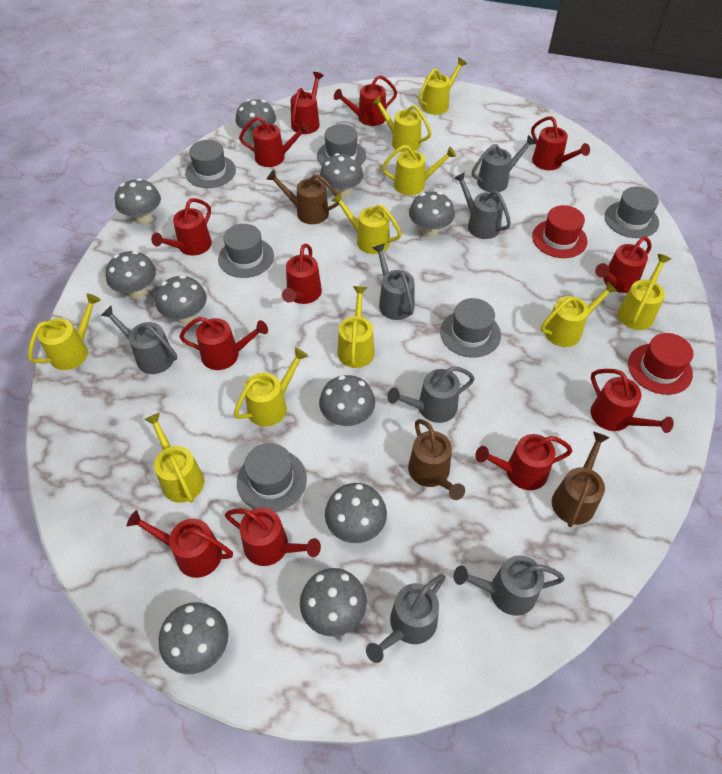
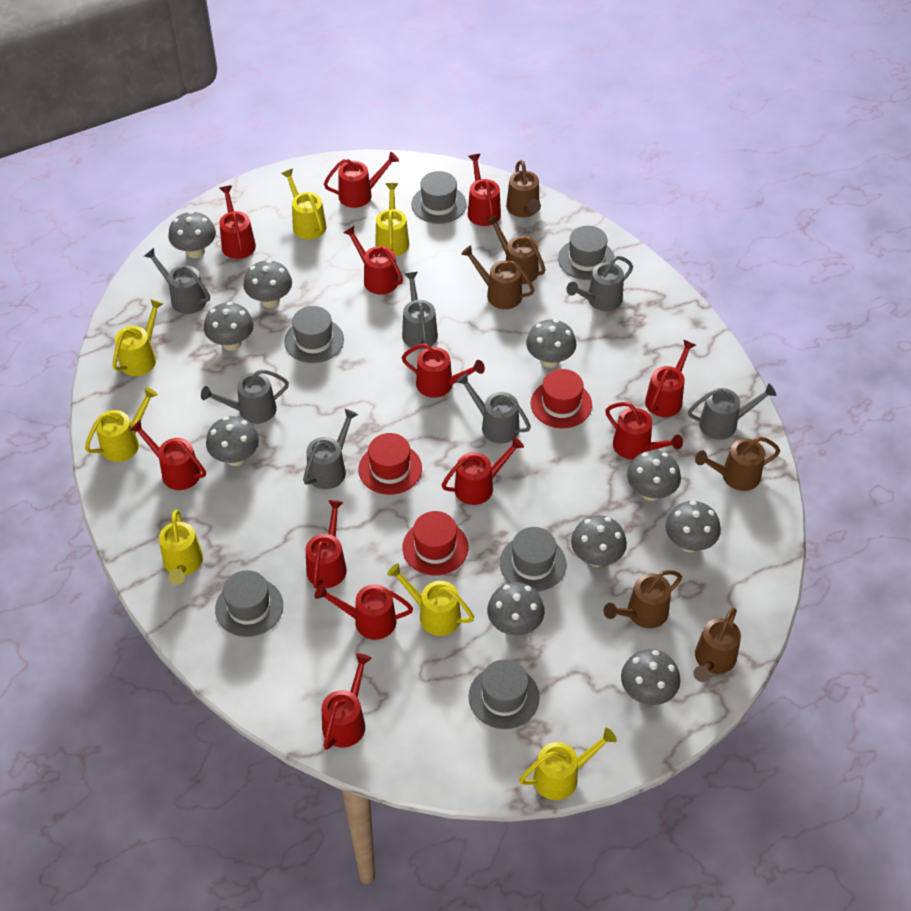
brown watering can: [266,170,339,224] [408,419,465,500] [552,432,609,527] = 3 -> [461,245,534,309] [486,215,546,284] [506,160,541,217] [604,570,682,628] [693,608,741,682] [695,437,780,491] = 6
red hat: [532,205,588,258] [628,333,693,395] = 2 -> [359,433,422,495] [402,511,468,575] [531,369,592,429] = 3
yellow watering can: [28,294,101,370] [144,413,204,503] [234,348,308,426] [331,192,402,254] [338,286,375,368] [372,96,432,152] [382,145,456,195] [418,57,467,115] [541,281,617,347] [617,254,671,330] = 10 -> [85,387,158,462] [113,299,163,376] [159,510,203,585] [281,169,327,240] [375,183,409,256] [387,563,474,636] [519,728,617,800] = 7

